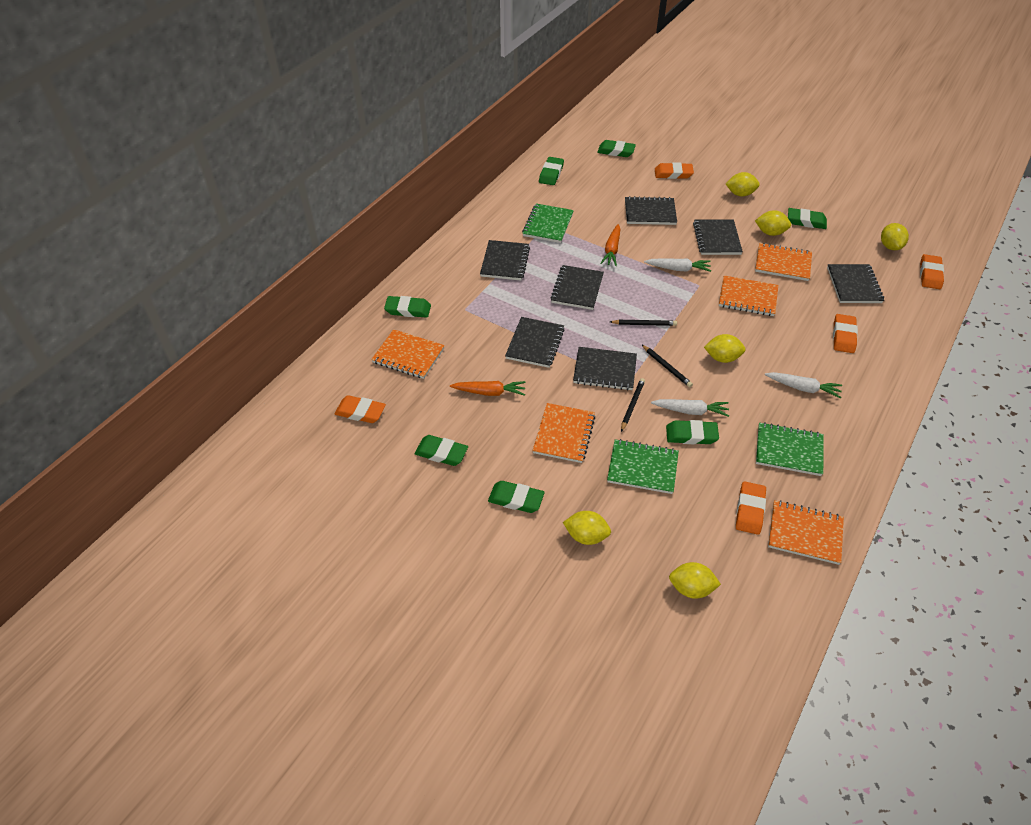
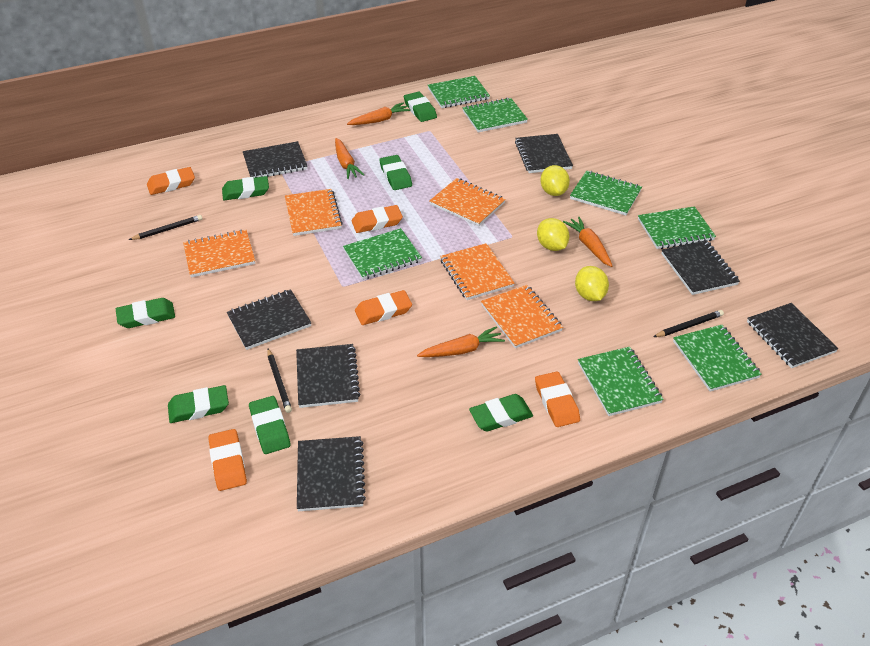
green notebook: [522,204,574,243] [607,439,679,494] [756,422,824,476] = 3 -> [343,228,422,280] [428,76,490,108] [462,98,528,132] [570,171,642,216] [578,347,664,416] [638,206,716,249] [673,325,762,392] = 7
orange carrot: [450,381,526,396] [600,224,620,266] = 2 -> [335,138,364,179] [347,102,411,125] [417,326,505,357] [563,216,612,267] = 4
white carrot: [644,258,711,272] [651,399,729,417] [765,372,842,399] = 3 -> none = 0
yellow lemon: [563,511,611,545] [669,562,721,599] [704,334,746,363] [726,172,760,196] [755,210,791,236] [881,223,909,250] = 6 -> [537,218,570,251] [540,165,570,196] [575,266,609,301] = 3

